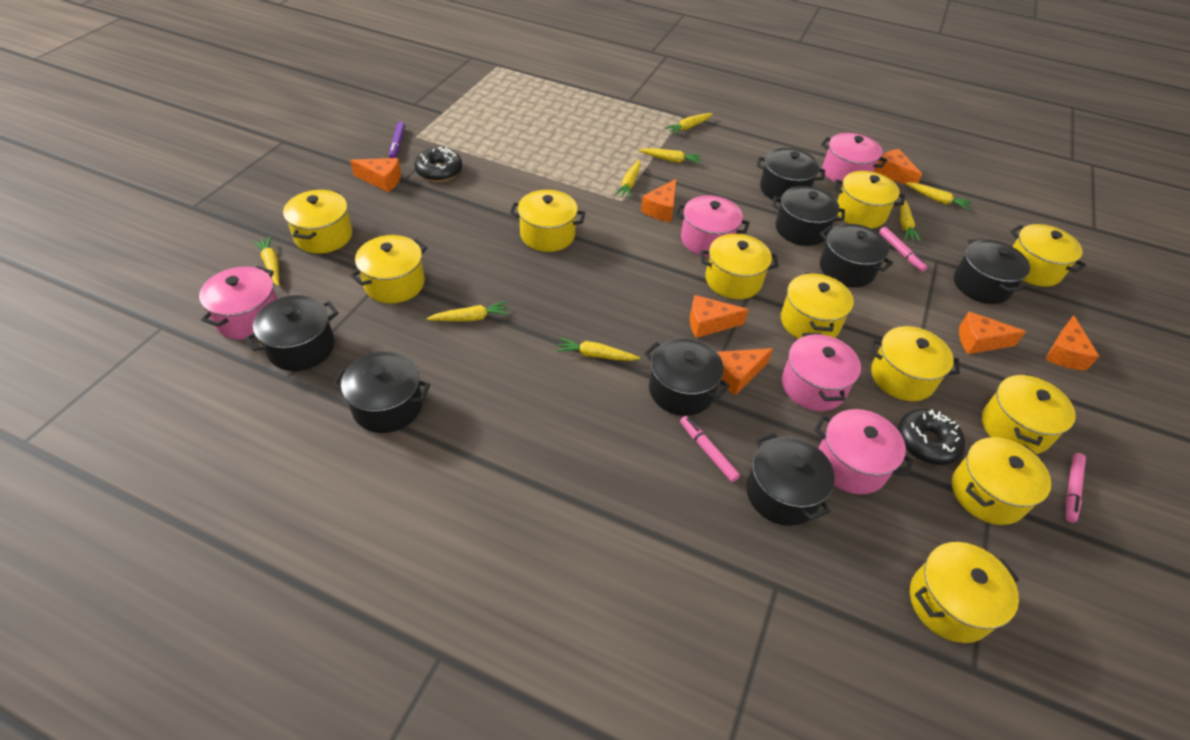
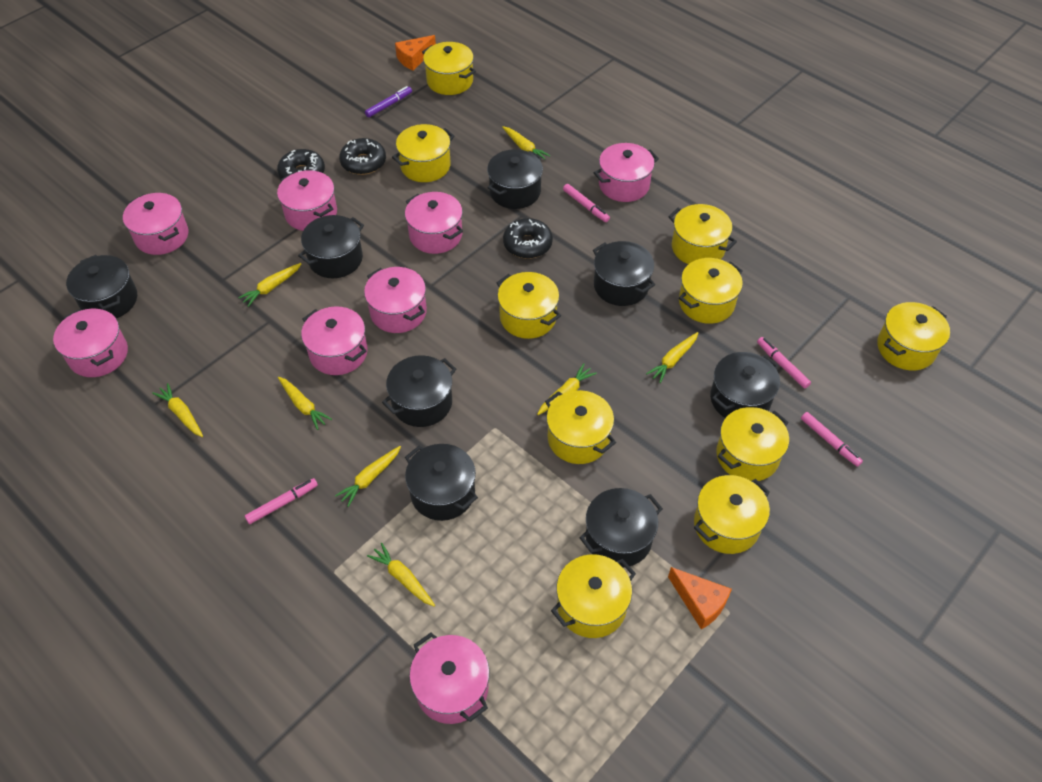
black donut: [414,146,462,182] [898,409,965,465] = 2 -> [277,149,325,179] [339,138,386,175] [503,218,553,259] = 3
orange cheese: [350,158,401,192] [641,179,676,222] [690,295,749,338] [717,348,773,396] [874,149,922,186] [959,312,1026,354] [1045,315,1099,371] = 7 -> [395,35,436,71] [668,567,732,630] = 2
pink marker: [680,416,740,482] [879,227,927,272] [1065,453,1086,523] = 3 -> [245,478,318,524] [563,184,610,222] [757,337,811,389] [801,412,863,467] = 4
pink pot: [199,266,278,340] [675,195,750,257] [782,333,861,411] [814,409,914,495] [821,133,888,185] = 5 -> [53,309,128,377] [123,193,188,255] [277,170,337,231] [301,306,368,375] [364,267,427,333] [405,192,463,254] [409,633,490,724] [594,143,659,202] = 8
yellow pot: [283,190,352,254] [350,235,428,303] [510,190,585,252] [700,234,779,299] [781,272,854,339] [834,171,905,228] [870,326,960,401] [910,542,1019,643] [952,437,1051,525] [982,373,1076,454] [1010,224,1086,287] = 11 -> [392,124,455,182] [422,42,476,95] [497,272,561,339] [545,390,616,464] [551,554,636,638] [668,204,737,264] [679,258,743,324] [694,475,770,554] [716,407,789,481] [877,302,950,370] = 10

